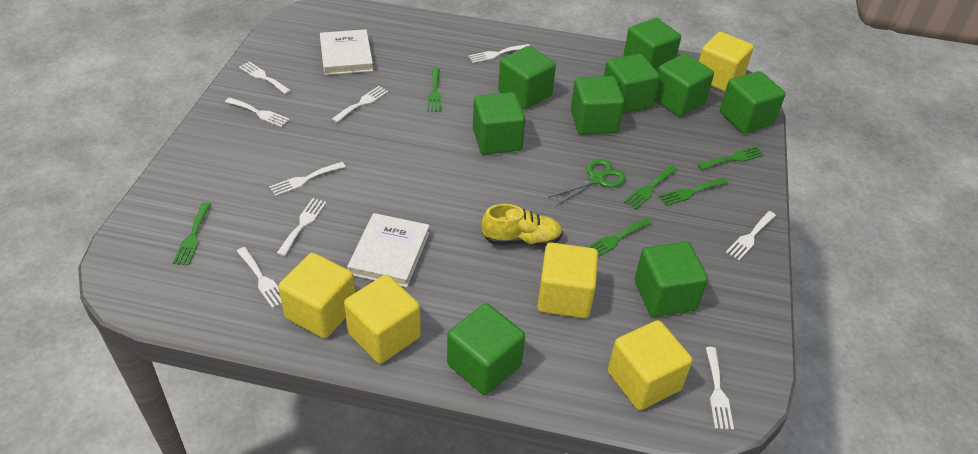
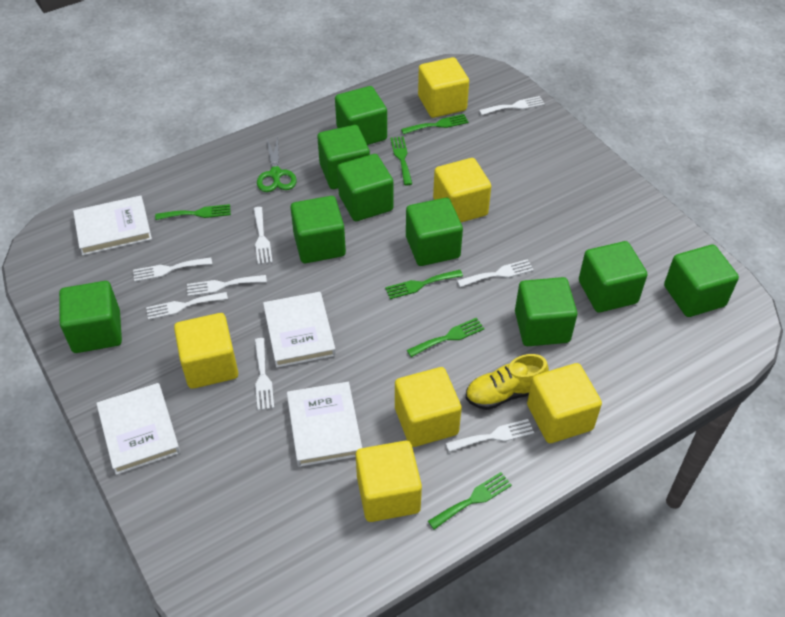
white book: [320,29,373,75] [347,213,430,288] = 2 -> [73,196,152,256] [96,383,180,475] [263,292,336,368] [287,382,362,467] = 4
white fork: [225,97,290,127] [237,247,282,309] [239,62,291,94] [269,162,345,196] [277,198,327,256] [332,86,389,123] [468,44,530,63] [706,347,734,430] [726,211,776,260] = 9 -> [133,257,212,282] [146,292,228,320] [187,275,267,296] [254,207,272,264] [255,338,274,410] [446,419,534,452] [457,259,534,287] [479,96,545,115] = 8
yellow cube: [278,253,355,339] [344,275,421,364] [537,242,598,318] [608,320,692,410] [699,32,754,92] = 5 -> [174,313,238,389] [356,441,422,522] [395,367,462,447] [418,57,469,118] [433,158,491,222] [527,363,602,443] = 6

